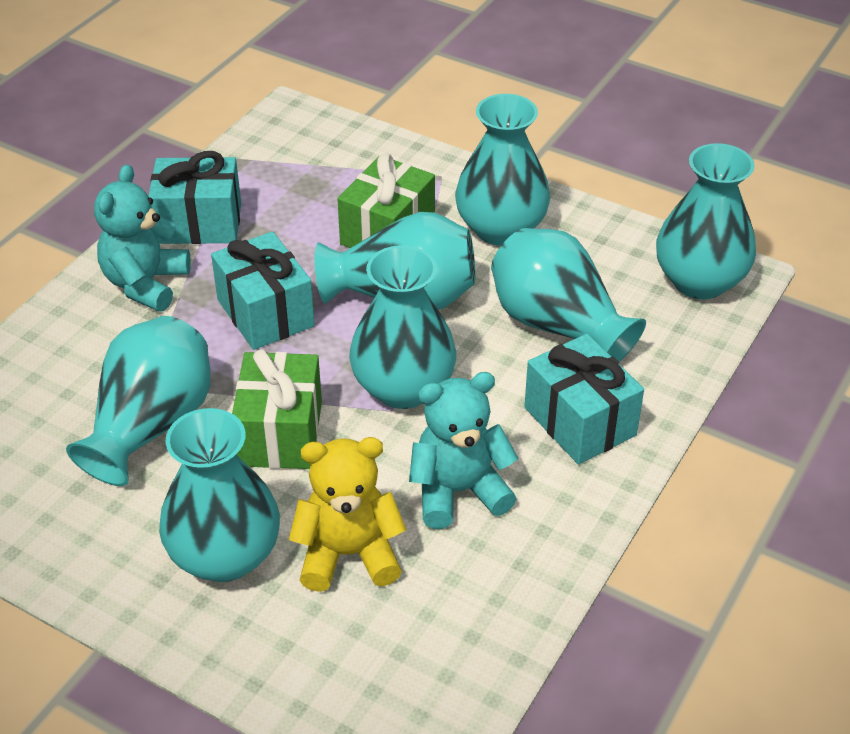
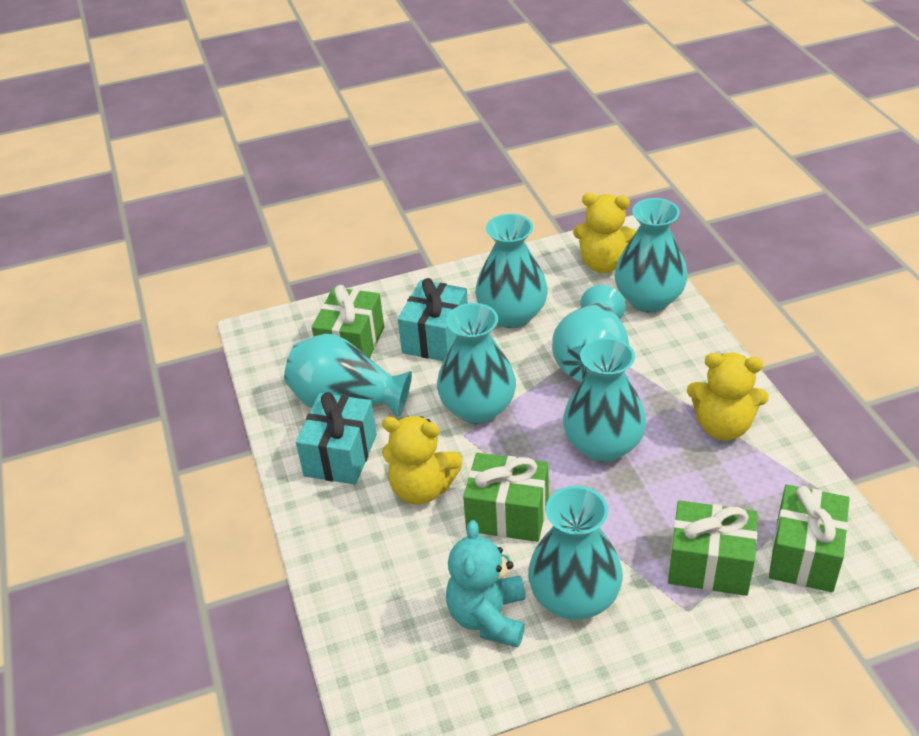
green gift: [232,349,322,469] [338,153,435,248] = 2 -> [312,285,384,358] [463,453,549,542] [668,500,757,596] [769,485,850,592] = 4
turquoise gift: [148,151,241,244] [211,231,315,350] [524,334,644,464] = 3 -> [296,392,377,485] [398,278,468,361] = 2
turquoise teddy bear: [94,164,191,312] [409,372,518,529] = 2 -> [446,520,526,647] = 1
yellow teddy bear: [289,437,406,592] = 1 -> [382,416,462,505] [573,193,636,273] [687,353,769,440] = 3

